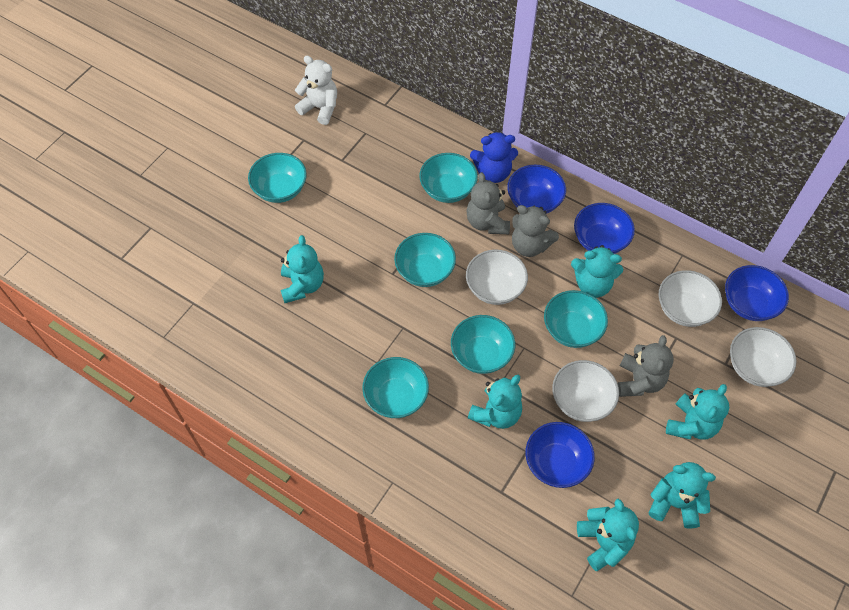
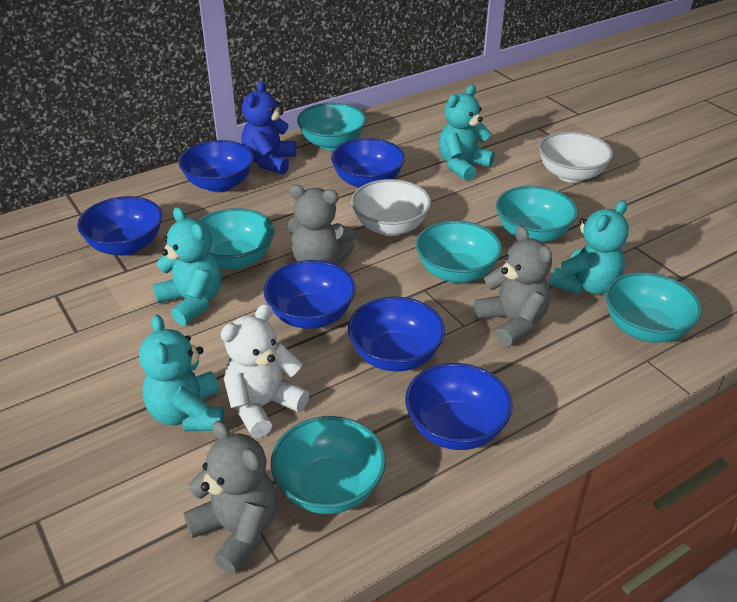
blue bowl: [507,165,566,214] [526,422,595,488] [574,203,635,254] [725,265,789,321] = 4 -> [77,196,162,256] [179,140,254,192] [264,260,356,329] [331,138,405,188] [348,297,445,372] [405,363,513,450] = 6
turquoise teddy bear: [281,235,324,303] [468,375,522,429] [571,245,623,298] [577,499,639,571] [648,462,716,528] [666,384,729,439] = 6 -> [139,314,224,431] [153,207,222,326] [439,85,495,181] [550,200,629,295] = 4
white bowl: [466,249,528,305] [552,360,619,422] [659,270,722,327] [730,327,796,387] = 4 -> [351,179,431,236] [539,132,613,183] = 2

